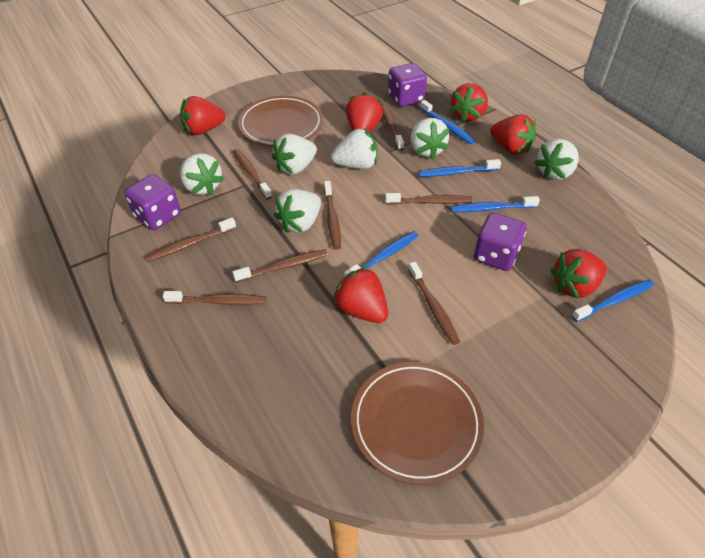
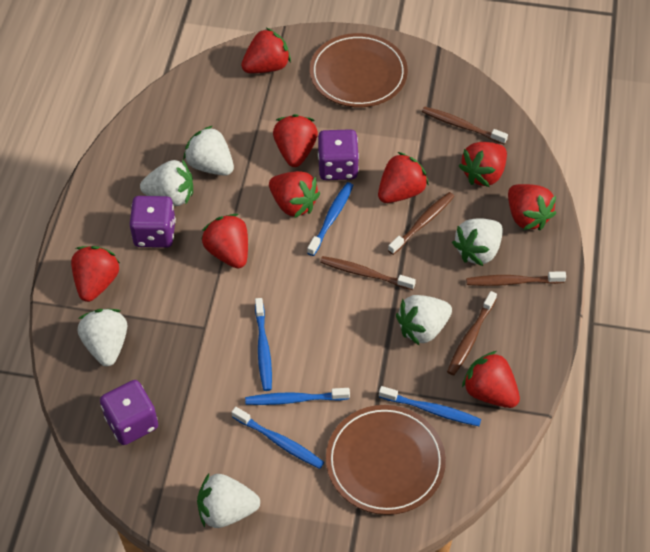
brown toothbrush: [146,218,236,262] [163,291,266,305] [233,149,272,199] [233,249,328,283] [324,181,341,249] [381,103,404,151] [385,193,472,205] [408,262,460,345] = 8 -> [320,256,416,290] [388,192,454,255] [422,107,508,144] [447,291,497,375] [466,271,566,286] = 5
red strawberry: [180,96,226,135] [333,266,388,323] [346,92,383,133] [450,83,488,122] [490,114,536,154] [550,249,607,299] = 6 -> [71,246,120,302] [201,214,248,268] [241,28,291,73] [269,171,320,218] [273,114,318,167] [378,152,429,203] [459,142,507,187] [462,351,520,408] [508,184,556,230] = 9

